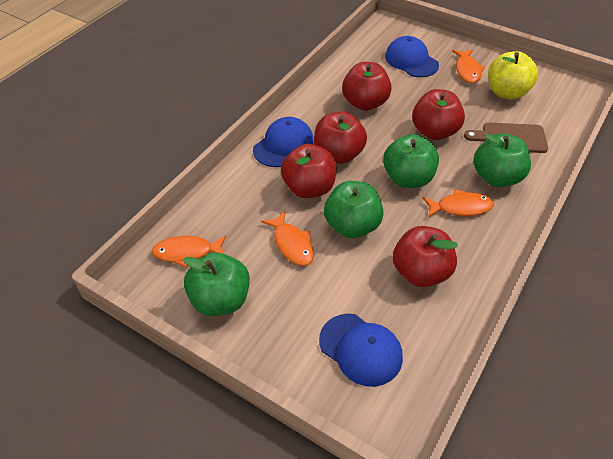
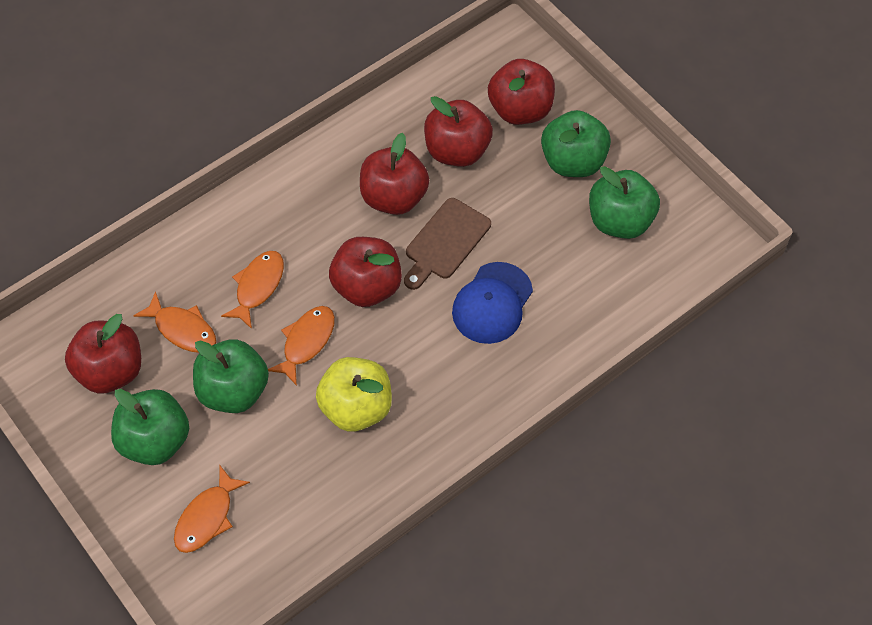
blue cap: [253,117,314,167] [319,314,403,387] [385,36,439,77] = 3 -> [452,262,533,344] = 1

